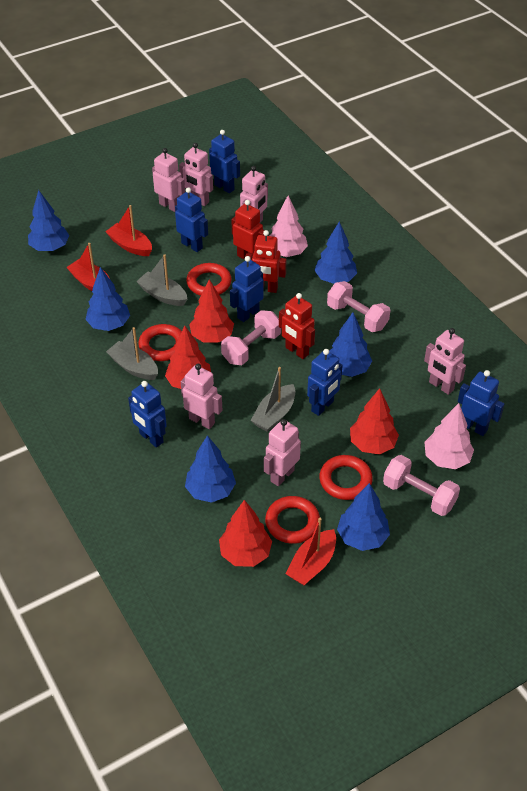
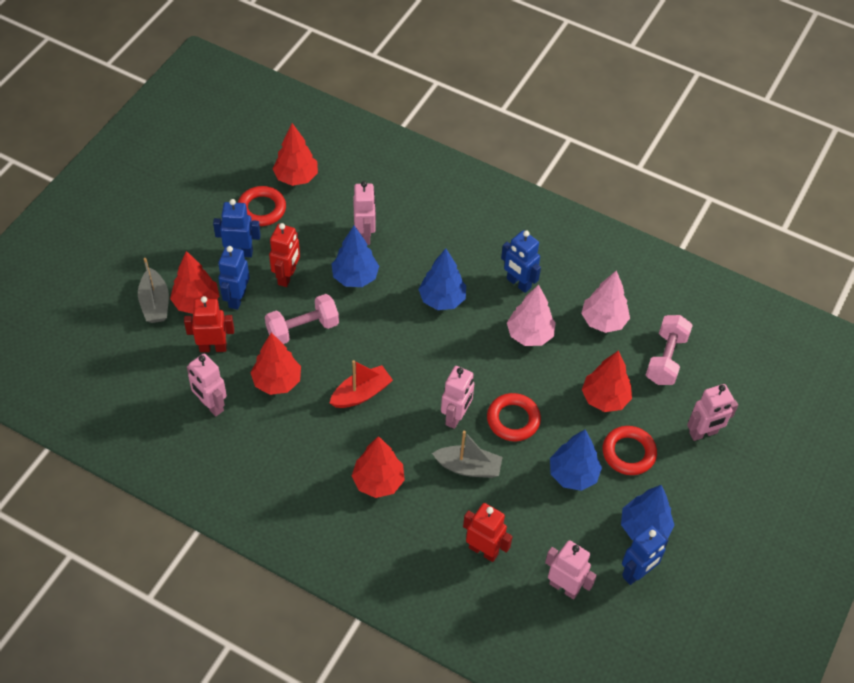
blue robot: [128,381,167,448] [175,187,208,252] [209,130,240,193] [230,256,264,322] [307,349,343,416] [458,370,505,436] = 6 -> [213,199,261,257] [218,246,250,310] [501,230,541,293] [622,525,669,585] = 4
blue tree: [28,190,70,251] [85,267,130,331] [185,435,236,503] [314,221,357,284] [329,312,372,377] [337,483,390,551] = 6 -> [332,226,379,287] [418,248,466,310] [550,430,602,491] [621,485,675,540] = 4
grey boat: [106,327,158,380] [136,254,187,306] [250,367,295,432] = 3 -> [138,258,169,323] [432,431,503,478] = 2
pink dumbbell: [221,310,281,365] [327,281,390,332] [383,455,460,516] = 3 -> [265,294,339,344] [646,315,693,385] = 2
pink robot: [152,148,185,212] [179,143,213,206] [181,364,222,429] [240,166,268,223] [264,419,301,486] [424,328,466,395] = 6 -> [187,353,227,416] [353,181,376,245] [441,366,474,429] [545,540,597,600] [687,384,738,441] = 5
red boat: [66,243,110,291] [105,205,152,256] [285,518,336,585] = 3 -> [330,360,393,408] = 1
red ring: [138,324,182,361] [186,263,232,296] [265,496,320,544] [319,455,373,500] = 4 -> [238,186,286,226] [487,393,541,441] [603,426,657,475] = 3
red tree: [165,326,211,389] [189,279,234,343] [219,500,272,567] [350,388,399,454] = 4 -> [170,251,219,314] [250,332,301,395] [273,123,318,186] [352,436,405,498] [582,350,632,412] = 5

